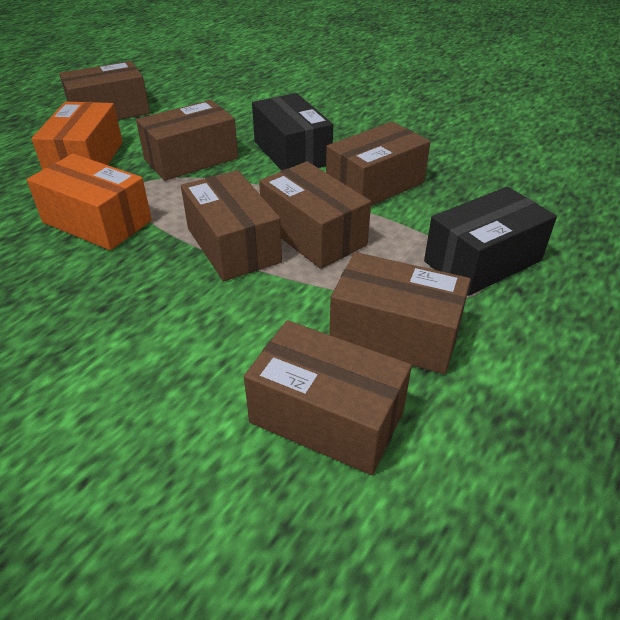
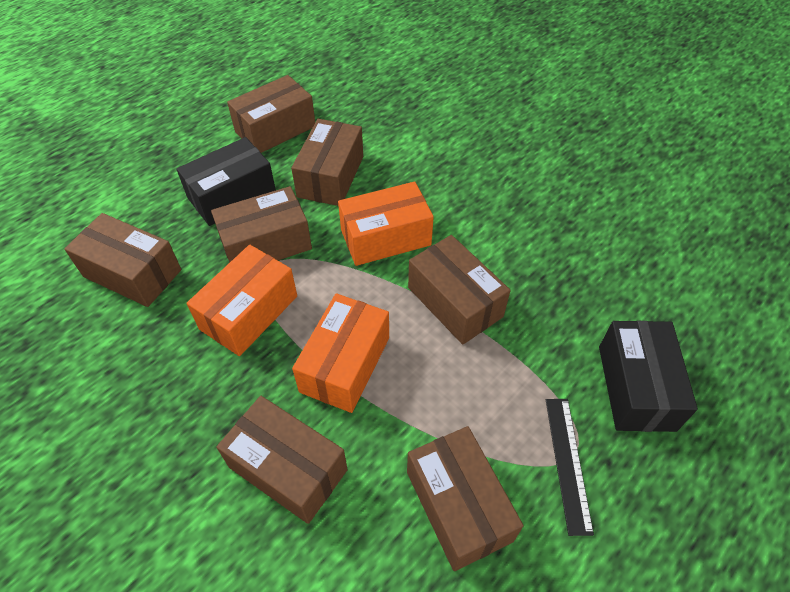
black ruler: none = 0 -> [546,399,594,536] = 1
orange box: [27,154,152,250] [32,102,123,170] = 2 -> [187,245,297,356] [292,293,389,413] [338,182,434,266] = 3

